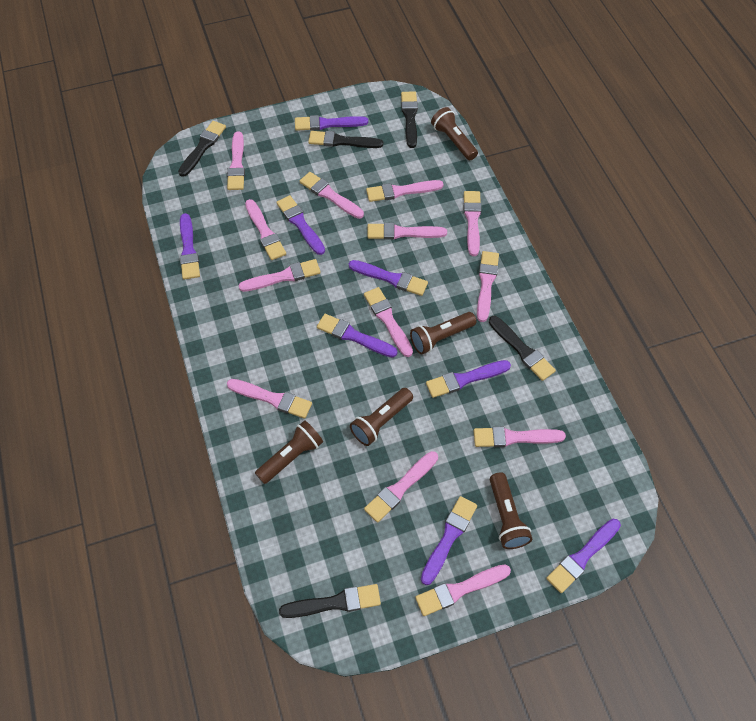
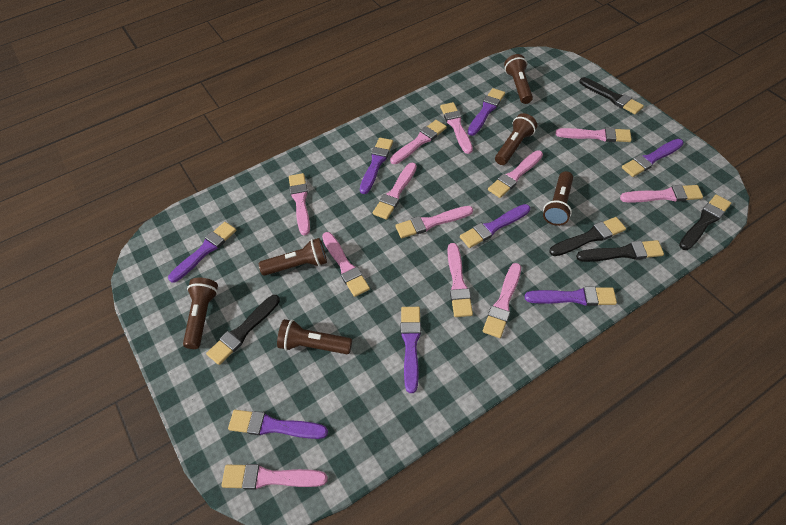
brown flashlight: [255,420,323,484] [350,388,413,446] [410,312,476,354] [431,107,478,160] [490,472,532,549] = 5 -> [183,277,218,349] [259,238,327,276] [277,319,352,354] [495,113,537,165] [504,54,533,104] [543,171,573,226] = 6
pink brush: [227,131,245,190] [227,379,312,419] [238,259,321,292] [245,199,286,260] [300,172,364,219] [364,287,413,357] [364,451,438,522] [366,180,444,202] [367,223,447,240] [415,564,511,616] [464,191,482,256] [474,427,566,447] [477,251,499,322] = 13 -> [221,464,328,490] [289,173,310,235] [322,232,370,297] [373,162,417,220] [390,120,447,164] [395,206,473,238] [440,102,473,154] [447,243,473,317] [483,263,521,338] [488,150,543,198] [555,127,632,142] [620,185,703,203] = 12

